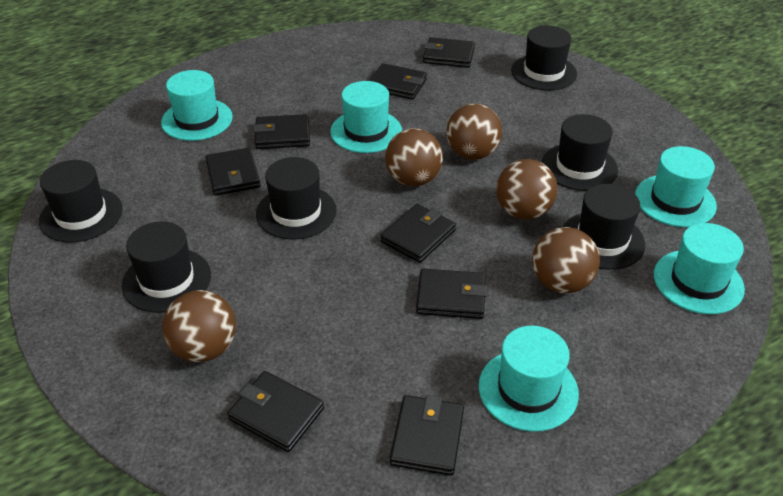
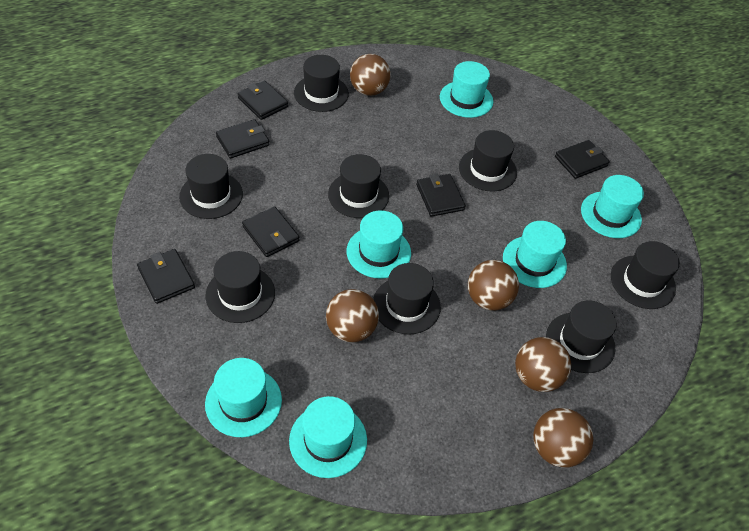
black hat: [39,160,123,243] [122,221,211,313] [256,157,337,240] [511,26,577,90] [542,114,618,191] [563,184,645,270] = 6 -> [179,154,243,219] [205,251,275,323] [294,55,349,112] [328,154,389,218] [373,263,441,334] [459,130,517,192] [546,300,617,373] [611,241,680,309] = 8
black wallet: [206,148,261,196] [227,371,324,452] [253,114,310,149] [369,63,427,99] [381,204,456,263] [390,395,464,476] [416,269,487,319] [423,37,475,68] = 8 -> [137,249,195,304] [216,119,270,159] [237,80,288,120] [242,207,299,257] [416,174,466,217] [555,140,610,179] = 6
turquoise hat: [161,70,233,141] [330,81,402,153] [479,326,579,432] [635,146,717,227] [654,223,745,314] = 5 -> [205,358,282,437] [289,396,367,478] [347,211,411,278] [440,61,493,118] [503,221,567,288] [581,175,644,238] = 6

